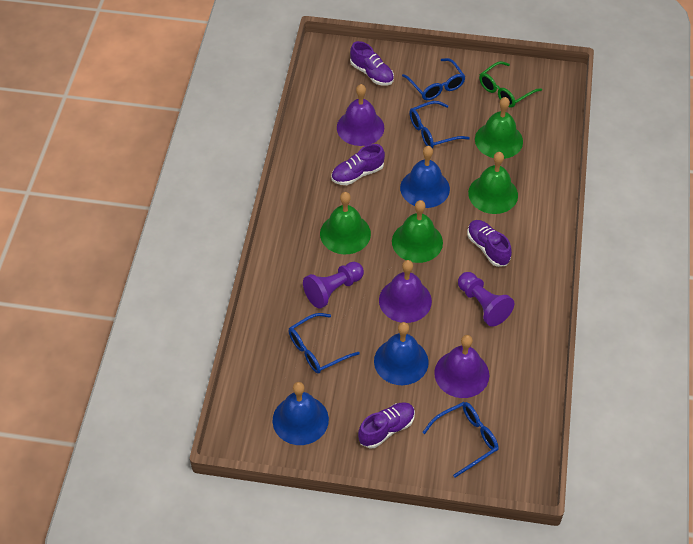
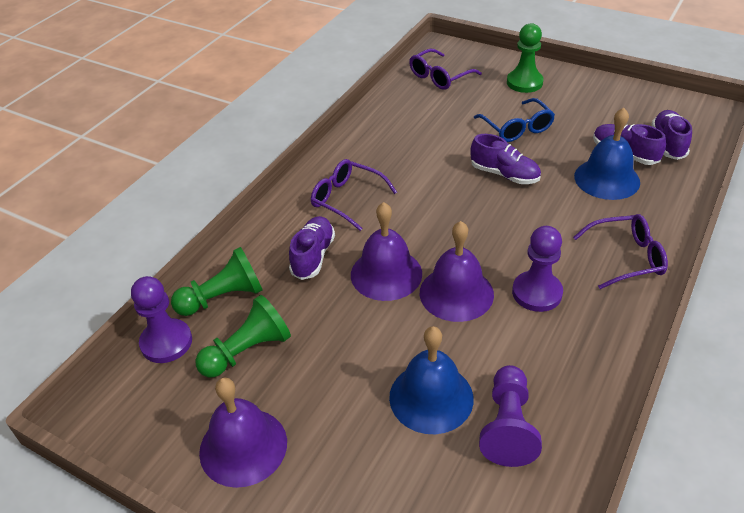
blue bell: [272,382,329,445] [374,322,429,385] [400,146,450,208] = 3 -> [389,326,474,434] [574,108,640,200] = 2
blue glasses: [288,313,360,374] [402,58,466,100] [409,101,470,148] [422,402,499,477] = 4 -> [474,98,555,142] = 1
green bell: [320,192,371,254] [392,200,443,263] [468,152,518,214] [475,97,523,159] = 4 -> none = 0
green glasses: [479,61,542,108] = 1 -> none = 0
green pawn: none = 0 -> [171,247,263,316] [196,295,291,377] [507,23,543,93] = 3
purple glasses: none = 0 -> [311,159,397,231] [409,49,482,90] [573,214,668,289] = 3
purple pawn: [303,262,364,309] [458,272,514,326] = 2 -> [131,276,192,363] [479,365,542,467] [512,226,563,312] = 3

